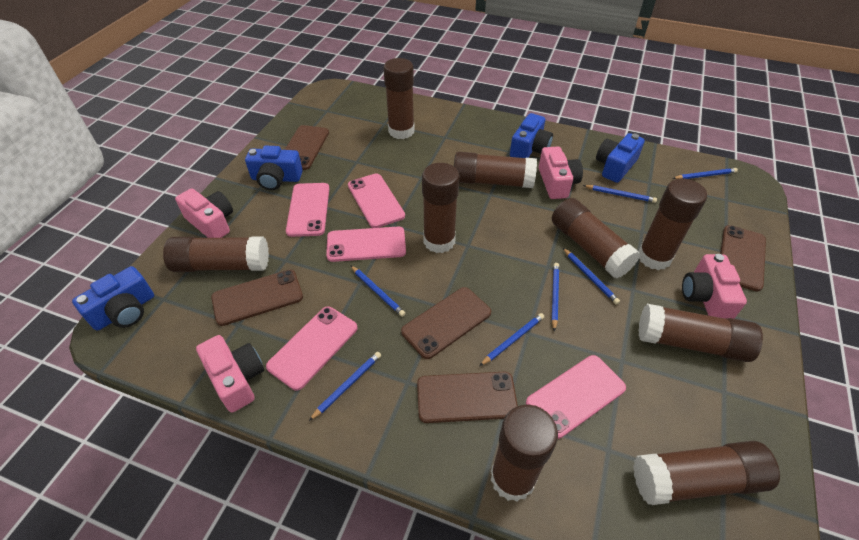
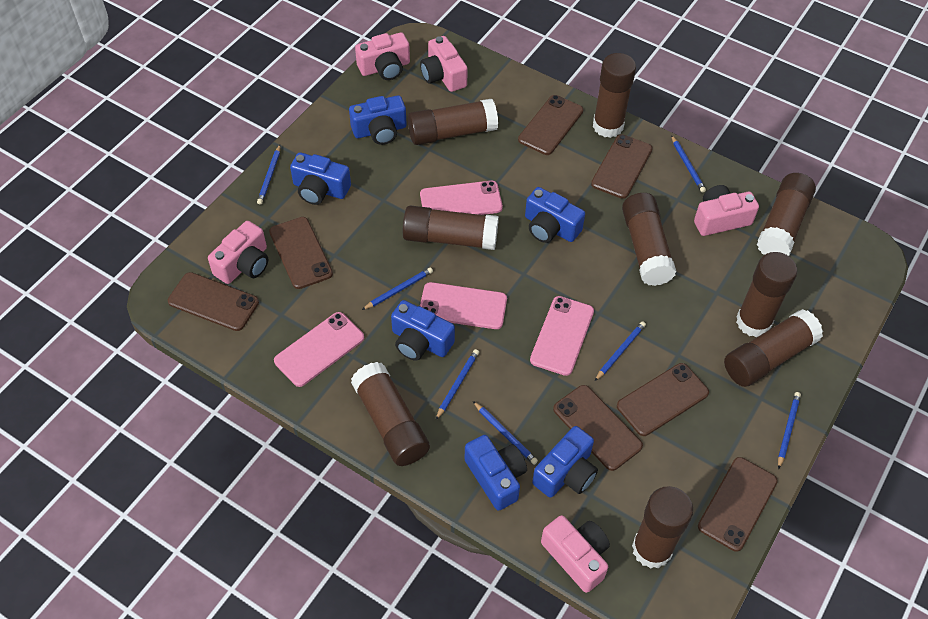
blue camera: [72,266,154,331] [245,145,303,190] [510,113,553,158] [596,133,645,183] = 4 -> [290,152,351,205] [349,95,407,145] [391,300,455,361] [464,435,527,511] [525,187,585,243] [532,426,598,498] = 6
brown phone: [211,270,303,326] [285,125,329,170] [401,287,491,359] [417,372,518,423] [720,225,766,292] = 5 -> [168,272,259,331] [269,217,333,289] [518,95,583,155] [553,385,643,471] [591,134,653,199] [617,363,709,436] [698,457,778,552] = 7
pink camera: [175,188,233,238] [196,335,264,413] [539,146,583,199] [682,254,747,319] = 4 -> [208,221,268,284] [355,32,410,80] [420,36,468,92] [541,515,610,593] [694,185,759,236] = 5
pink phone: [266,306,358,391] [286,183,330,237] [326,227,406,262] [348,173,405,228] [526,355,626,439] = 5 -> [274,312,364,387] [420,181,503,215] [420,282,507,329] [530,296,594,376] = 4

